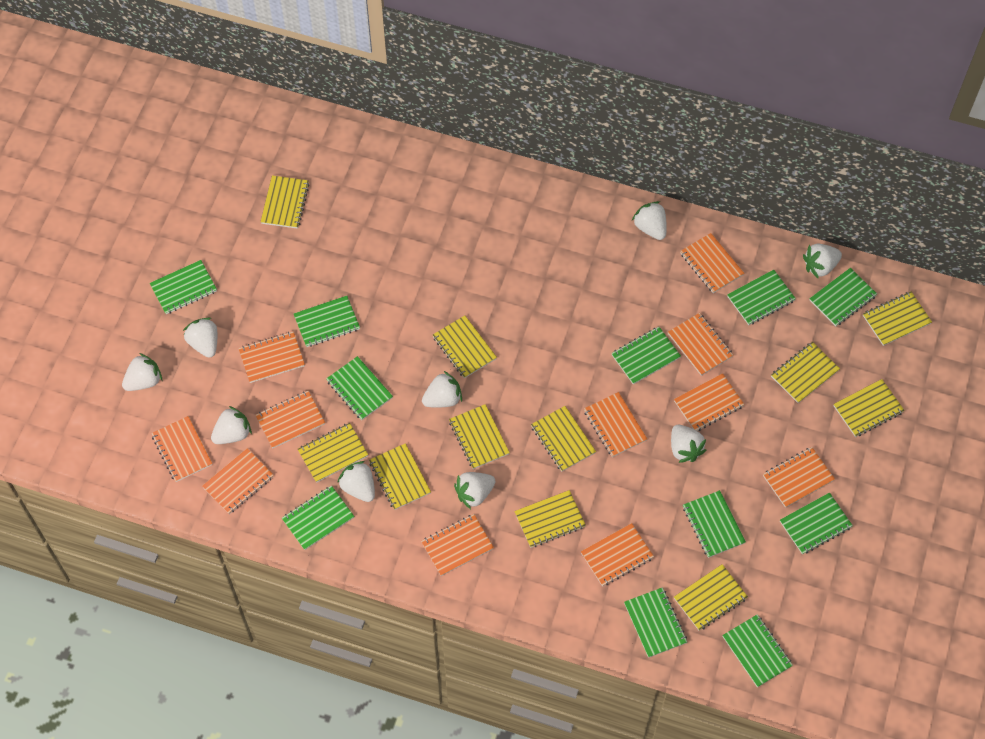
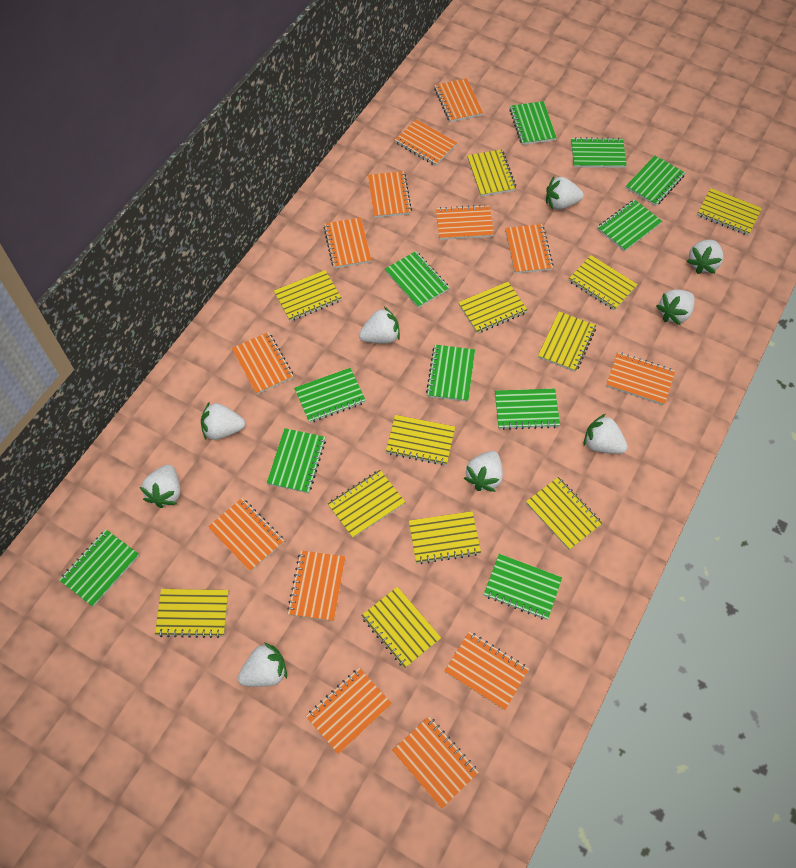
orange notebook: [151,416,212,482] [202,448,274,514] [238,332,305,383] [255,391,325,448] [421,514,494,576] [581,523,654,586] [584,392,647,457] [668,313,733,376] [674,373,745,431] [680,233,744,293] [763,447,835,508] = 11 -> [208,498,284,572] [232,332,293,394] [287,550,345,622] [306,668,392,754] [323,218,371,269] [368,171,412,218] [392,716,479,809] [395,120,457,166] [434,78,483,122] [436,205,494,240] [444,632,529,711] [505,224,554,274] [606,352,675,405] = 13
yellow notebook: [260,175,310,229] [297,423,368,483] [369,443,431,510] [433,316,497,378] [449,404,510,469] [514,490,586,548] [531,406,596,471] [674,564,748,631] [771,342,840,403] [834,379,905,437] [863,292,932,346] = 11 -> [155,589,229,638] [274,270,342,321] [328,470,405,538] [361,587,441,668] [386,415,455,466] [409,511,481,564] [458,282,528,333] [467,149,516,197] [526,477,603,550] [538,311,596,372] [569,255,638,311] [697,188,762,235] = 12

